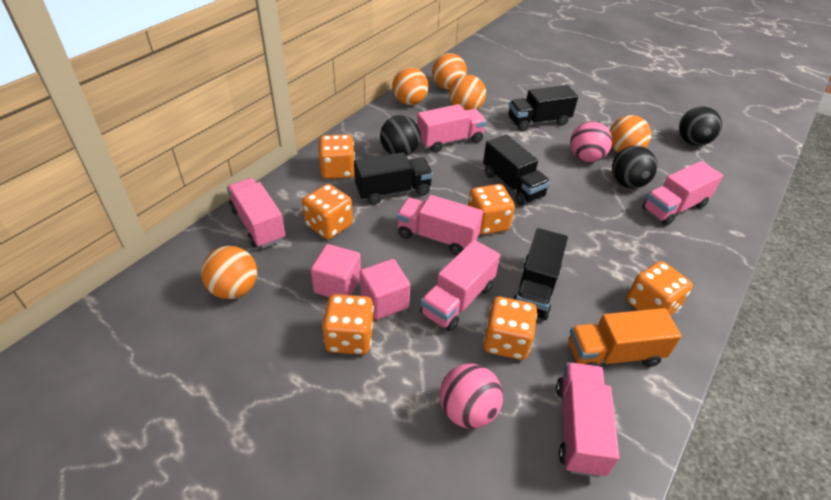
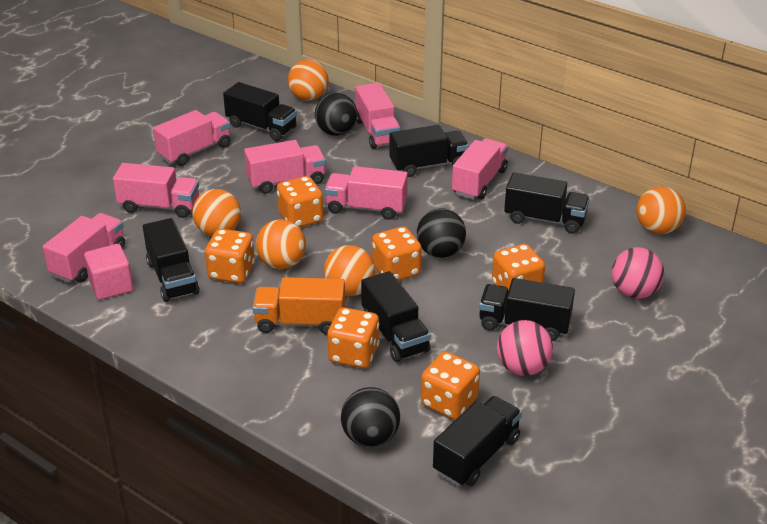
black truck: [354,152,433,205] [483,135,550,206] [508,85,578,132] [513,228,568,320] = 4 -> [143,218,199,302] [223,82,297,141] [361,271,430,362] [390,125,469,177] [433,396,522,486] [479,278,575,341] [504,173,590,234] = 7
pink cube: [311,244,361,297] [360,259,410,320] = 2 -> [84,244,133,300] = 1
pink truck: [227,178,285,248] [396,195,483,255] [417,104,487,153] [420,240,500,332] [556,362,619,477] [642,161,723,226] = 6 -> [43,213,125,283] [113,163,199,218] [153,110,231,166] [244,140,326,194] [325,166,408,220] [355,83,400,149] [452,138,508,200] = 7

